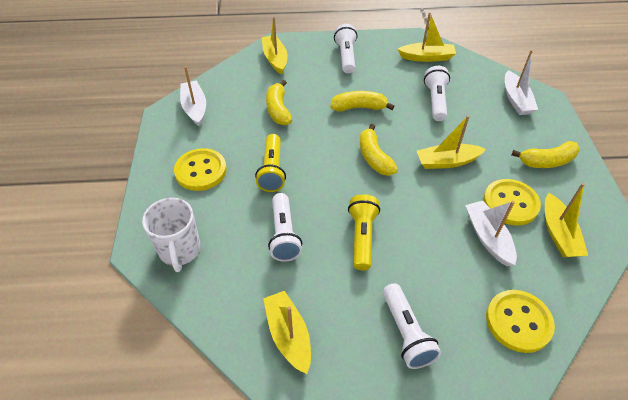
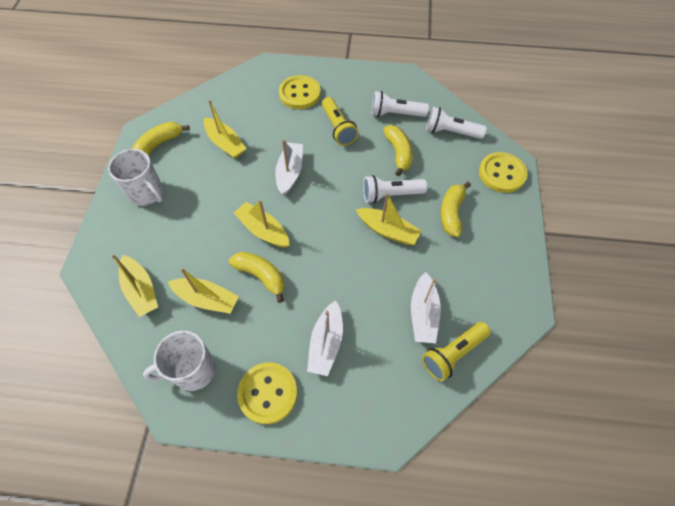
white flashlight: [268,193,302,262] [334,24,357,74] [383,283,441,369] [424,66,450,121] = 4 -> [363,175,427,203] [371,91,429,117] [426,107,487,139] = 3
white mug: [142,198,201,272] = 1 -> [108,149,163,206] [143,331,216,391] = 2

